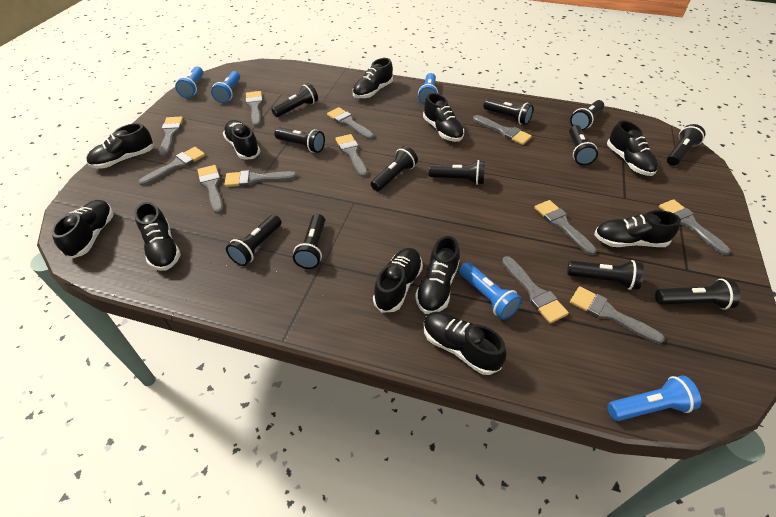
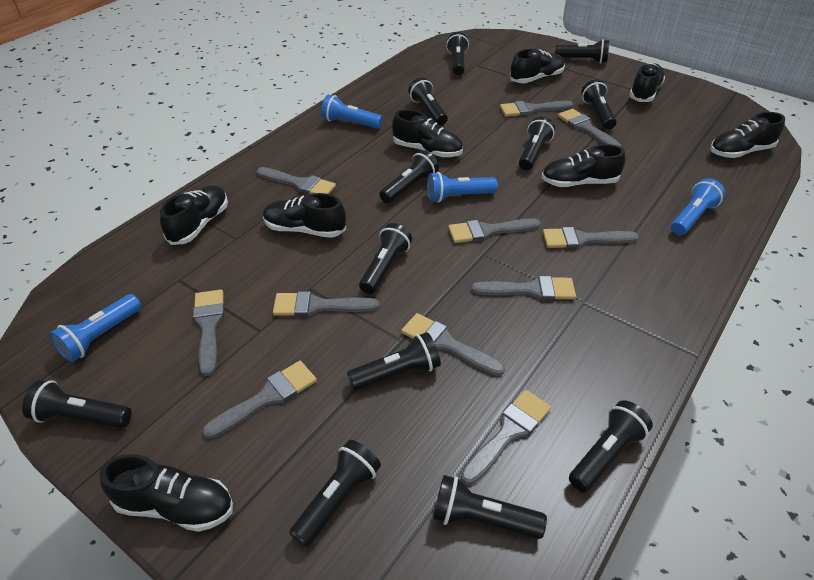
black shoe: [52,200,113,259] [87,123,154,169] [134,202,181,271] [223,120,261,160] [353,58,393,98] [373,248,423,313] [415,236,460,314] [423,93,464,142] [423,312,507,375] [594,210,681,247] [607,120,658,176] = 11 -> [99,454,233,532] [160,185,228,245] [263,193,346,238] [392,109,463,157] [510,49,565,83] [541,144,626,187] [629,63,665,102] [710,112,785,158] = 8
blue flashlight: [175,66,203,98] [211,71,240,103] [418,73,438,104] [459,262,522,320] [607,375,701,421] = 5 -> [49,294,141,362] [321,94,383,129] [427,172,498,203] [671,178,725,235] = 4
grey brush: [139,147,205,186] [159,116,183,157] [197,165,224,214] [225,170,297,187] [246,91,263,127] [327,107,374,140] [335,134,368,177] [473,115,532,145] [502,256,569,323] [534,200,597,255] [570,286,665,344] [659,199,730,255] = 12 -> [193,290,224,376] [202,361,317,439] [257,167,336,194] [273,291,379,317] [401,313,505,376] [448,218,541,243] [461,390,551,485] [472,276,576,300] [500,101,573,117] [543,227,639,248] [558,109,621,147] = 11

